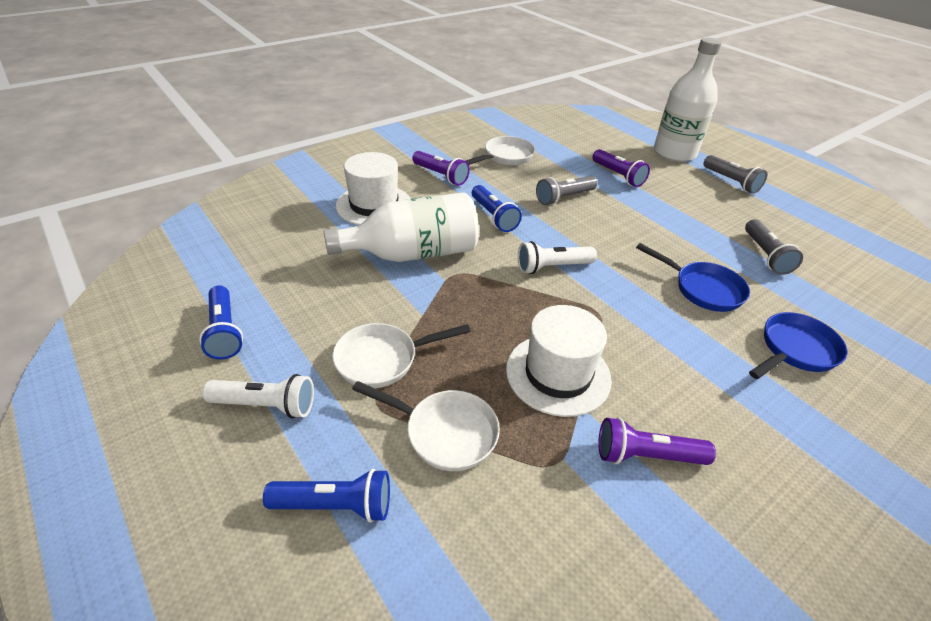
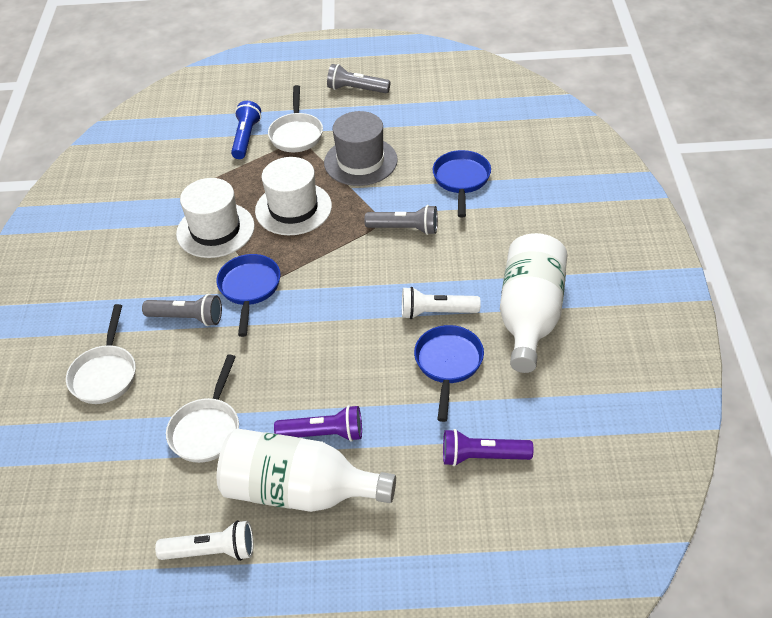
blue flashlight: [199,285,243,360] [263,469,390,523] [472,185,522,232] = 3 -> [231,101,261,159] = 1
blue pan: [636,243,750,312] [749,312,847,379] = 2 -> [216,254,281,337] [414,325,484,422] [433,150,491,218] = 3
grey hat: none = 0 -> [324,111,398,186] = 1
purple flashlight: [412,151,470,186] [592,149,650,187] [598,417,716,465] = 3 -> [274,405,362,441] [443,429,533,466] = 2

